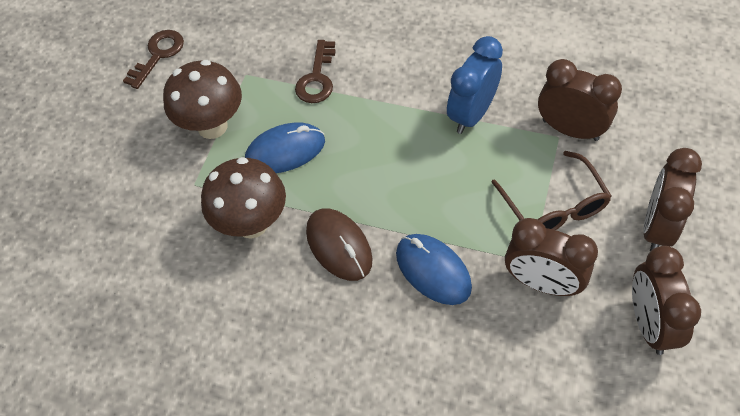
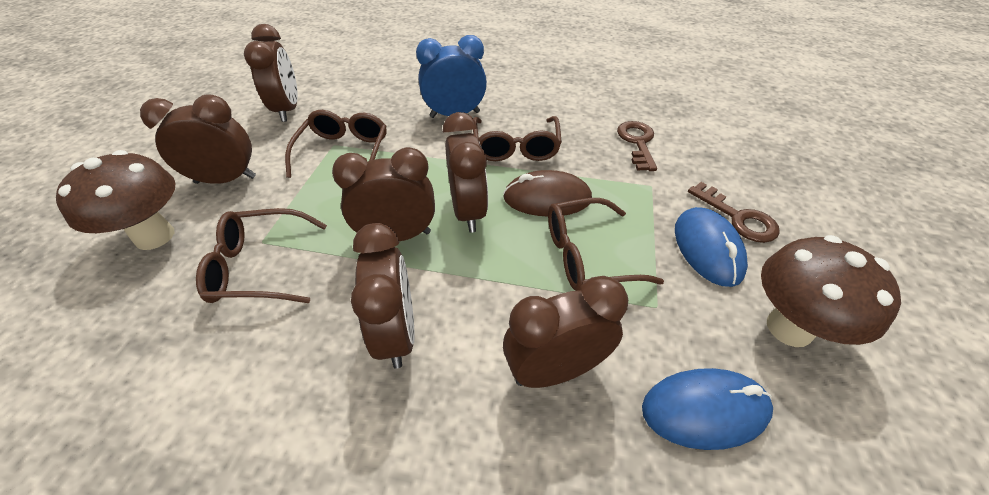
brown clock: [505,218,598,296] [538,59,622,141] [632,246,701,355] [643,148,702,251] = 4 -> [140,94,256,184] [244,24,298,122] [332,147,435,241] [351,223,415,369] [443,112,488,233] [503,276,628,388] = 6
brown glasses: [491,151,612,230] = 1 -> [196,208,327,303] [285,110,387,178] [473,116,562,161] [548,198,664,291] = 4

